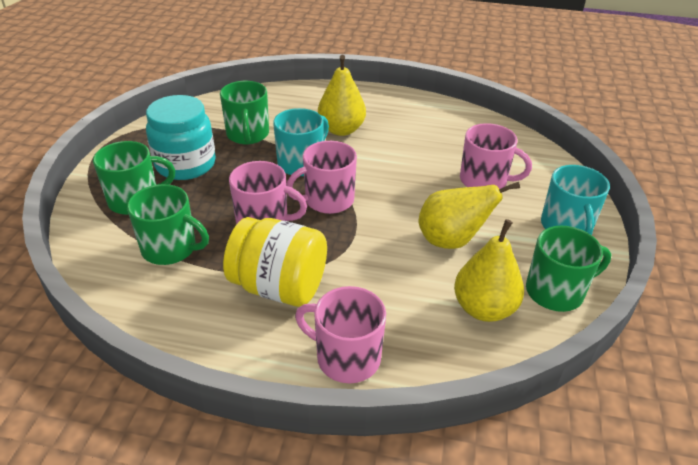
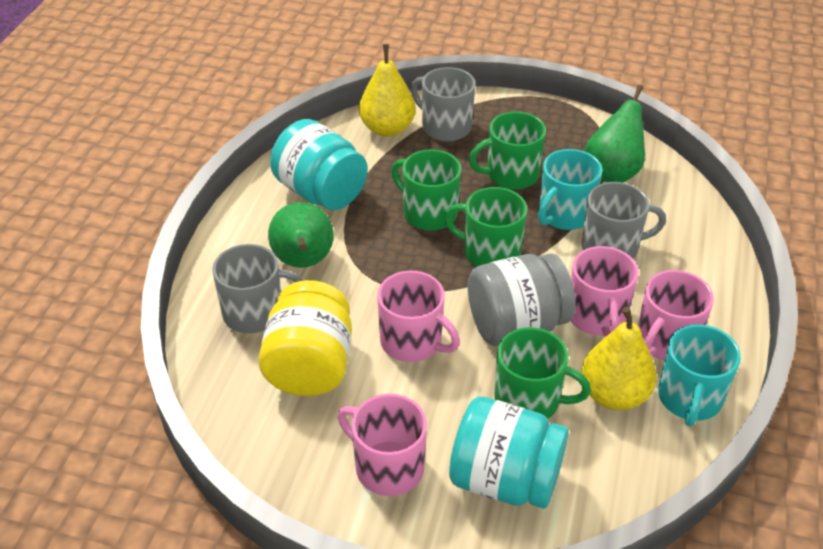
green pear: none = 0 -> [268,202,333,268] [585,85,645,183] = 2
grey jar: none = 0 -> [468,253,575,346] = 1
grey mug: none = 0 -> [212,244,304,333] [411,67,476,141] [581,182,666,259] = 3
turquoise jar: [146,95,216,180] = 1 -> [270,119,368,210] [449,397,569,509] = 2
yellow pear: [318,55,366,136] [418,182,520,249] [454,219,524,322] = 3 -> [359,44,416,137] [581,307,657,410] = 2

